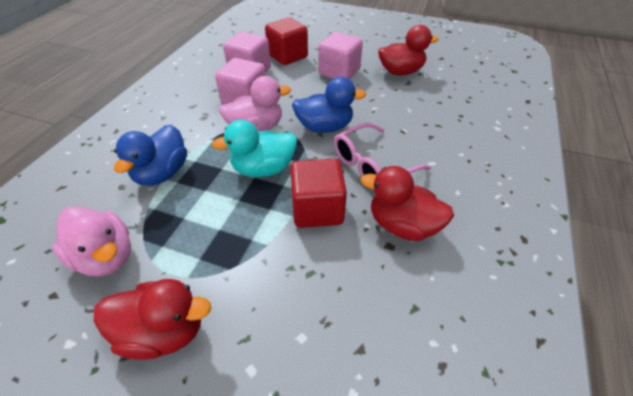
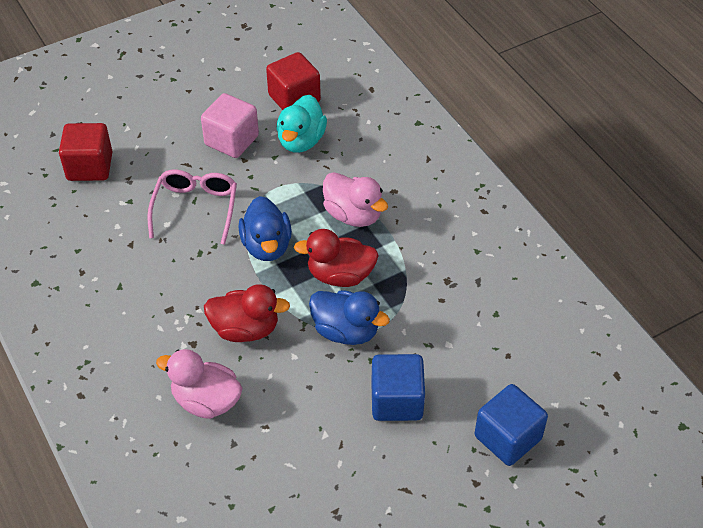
blue cube: none = 0 -> [371,354,425,421] [475,384,548,466] = 2
pink cube: [215,58,266,105] [223,32,271,72] [318,32,363,79] = 3 -> [201,93,259,158] = 1
red duck: [94,279,211,360] [361,166,454,241] [378,25,439,75] = 3 -> [204,284,290,342] [294,229,379,287] = 2

